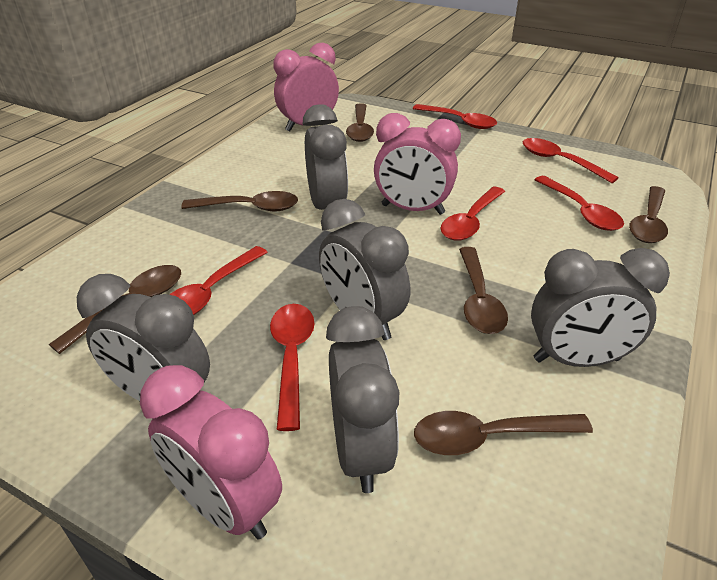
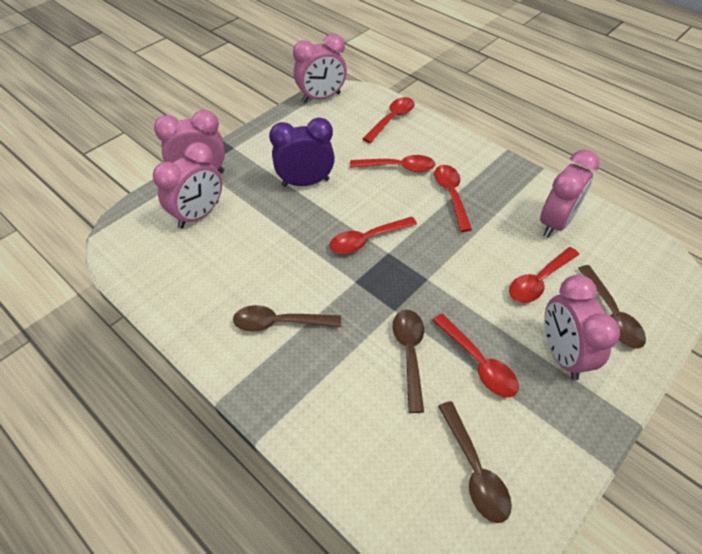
brown spoon: [49,265,181,354] [181,191,298,212] [346,103,374,142] [414,411,593,455] [459,247,508,334] [629,186,668,243] = 6 -> [233,305,341,332] [393,310,424,413] [438,401,512,523] [578,265,646,349] = 4
grey clock: [77,274,210,401] [303,104,348,210] [319,199,410,340] [326,306,400,493] [531,248,670,367] = 5 -> none = 0
pink clock: [140,365,282,539] [274,42,339,131] [374,113,461,215] = 3 -> [153,142,222,228] [154,110,225,173] [293,34,347,103] [540,149,599,238] [544,275,620,380] = 5
purple clock: none = 0 -> [269,118,335,187] = 1

